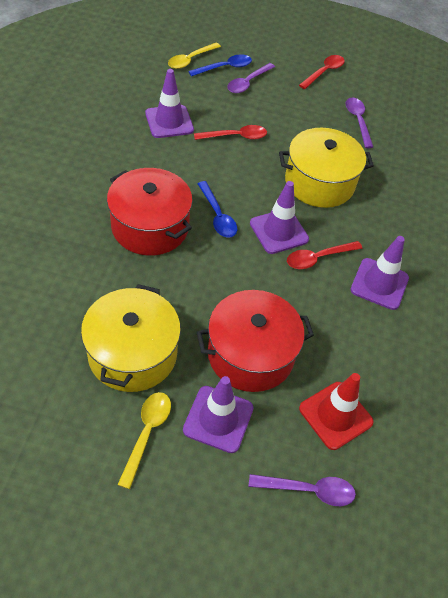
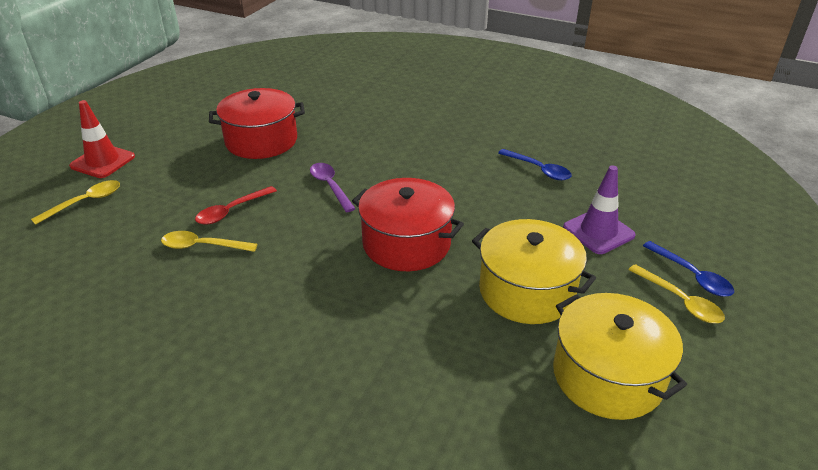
purple spoon: [227,63,275,93] [249,474,356,506] [346,97,373,148] = 3 -> [310,163,356,212] = 1
purple traffic cone: [145,69,194,138] [183,376,254,453] [250,181,309,254] [351,236,409,310] = 4 -> [563,165,636,254] = 1
red spoon: [194,125,267,140] [287,241,362,269] [299,55,345,89] = 3 -> [195,186,277,225] = 1
yellow spoon: [118,392,171,489] [168,43,221,69] = 2 -> [31,180,120,225] [161,231,257,252] [628,264,725,323] = 3

